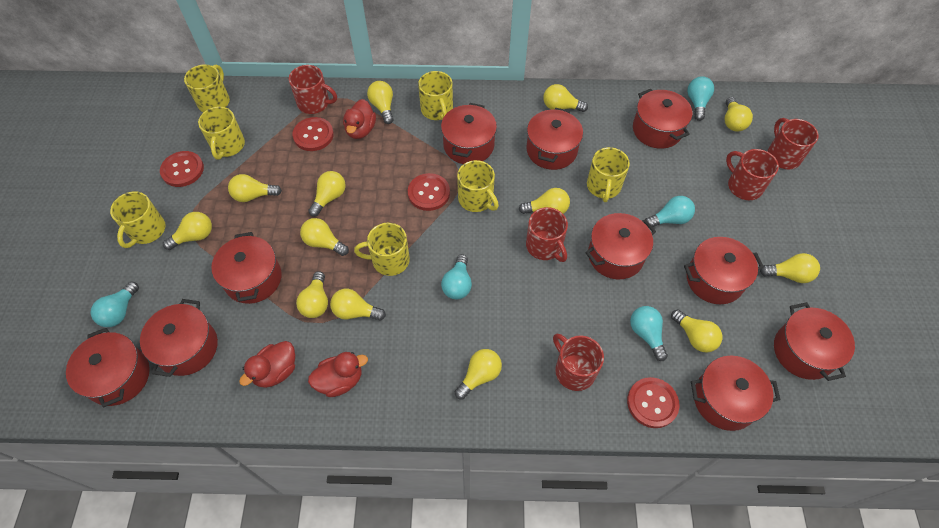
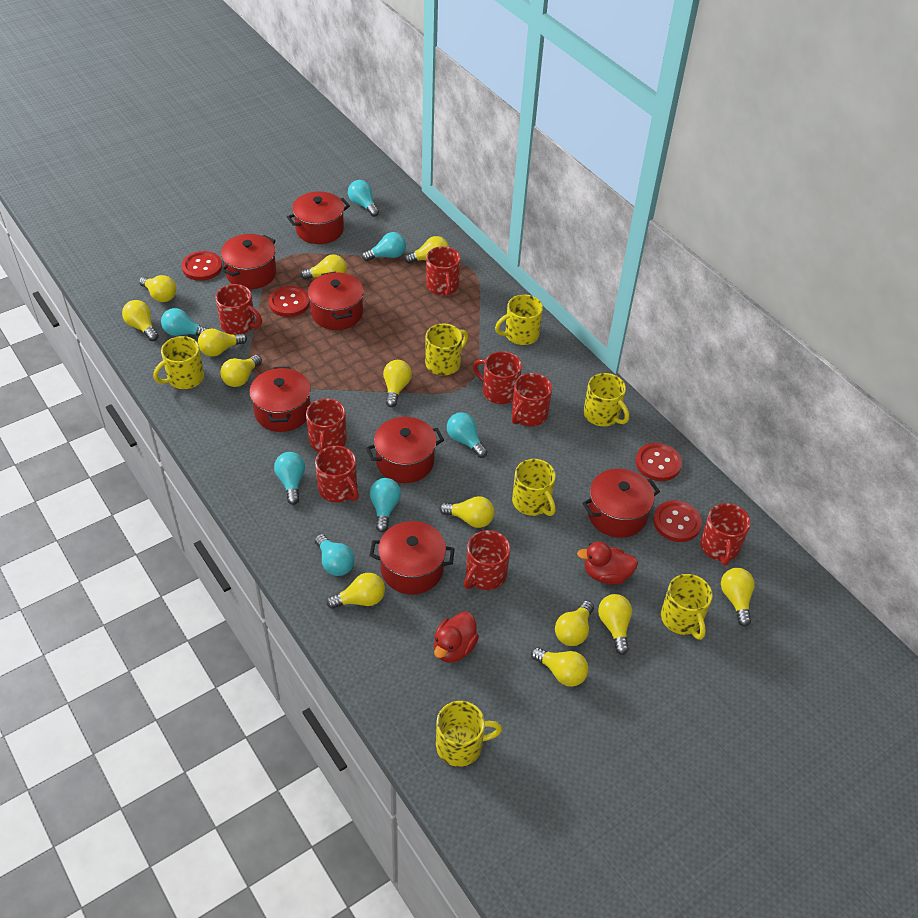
red duck: [239,341,295,388] [308,352,368,397] [343,99,376,139] = 3 -> [434,612,479,663] [577,541,638,585] = 2
red mug: [289,65,337,114] [526,207,568,262] [553,334,604,391] [726,149,779,200] [767,118,819,169] = 5 -> [215,284,262,335] [306,398,347,452] [315,446,359,503] [426,246,461,296] [464,530,510,590] [473,351,522,404] [512,373,552,427] [700,503,751,566] = 8
red pot: [66,328,150,407] [140,299,218,377] [211,232,282,304] [441,103,497,164] [527,108,583,170] [585,213,656,279] [633,89,693,149] [684,237,764,304] [691,356,780,431] [774,302,855,381] = 10 -> [221,234,276,289] [249,367,311,432] [287,192,350,244] [308,271,364,330] [366,417,444,483] [370,521,455,594] [582,468,660,538] = 7
turquoise light bulb: [91,282,139,327] [441,254,472,299] [630,306,668,361] [646,196,695,227] [687,76,714,121] = 5 -> [161,308,208,336] [274,452,305,505] [315,534,355,576] [348,180,379,217] [362,232,406,261] [370,478,401,532] [447,412,488,458] = 7

